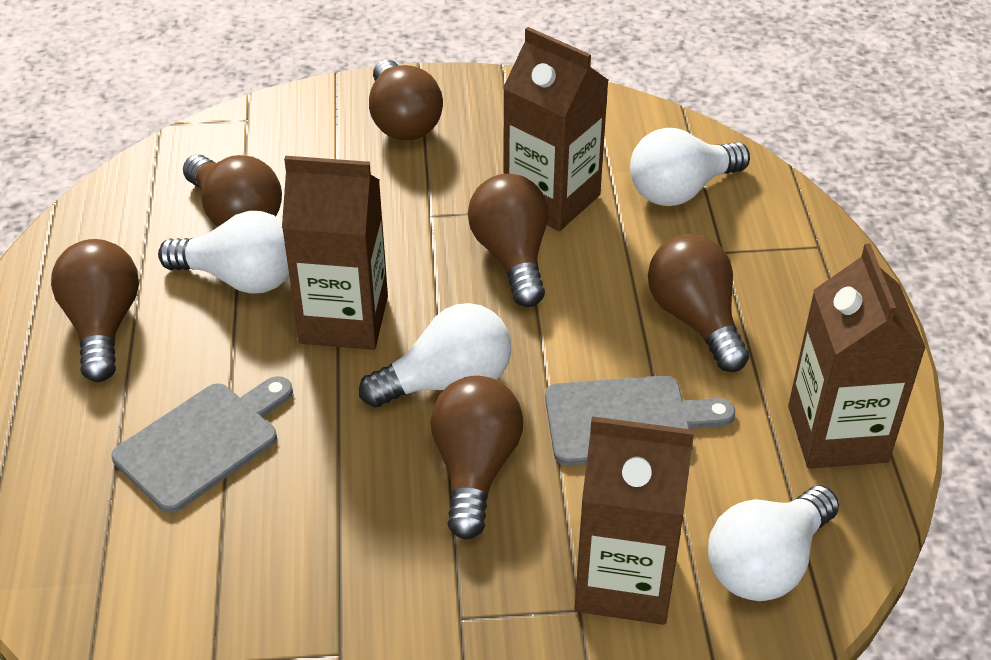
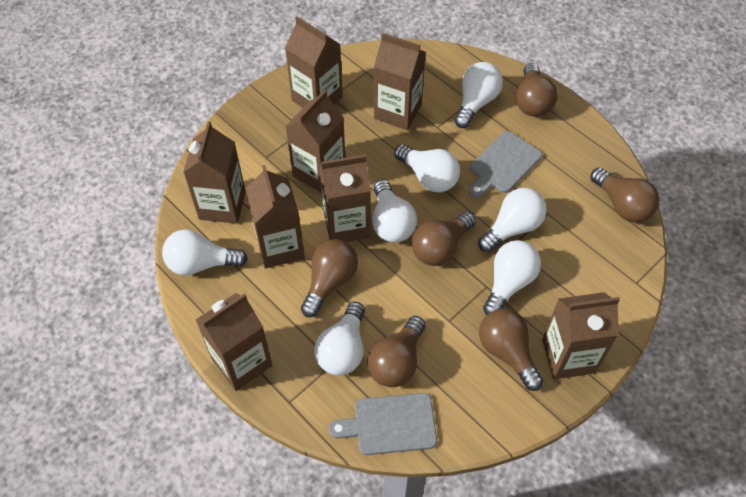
brown carton: [282,156,388,350] [503,27,609,231] [574,416,694,625] [788,244,926,469] = 4 -> [183,122,246,224] [196,293,272,391] [245,165,305,268] [285,17,343,108] [285,90,345,193] [319,154,371,242] [374,33,426,130] [542,292,620,379] = 8
white light bulb: [158,211,289,294] [359,303,511,407] [630,128,750,206] [708,486,839,601] = 4 -> [162,229,248,276] [314,301,365,375] [372,180,417,243] [394,144,460,193] [454,62,503,128] [478,188,547,252] [483,240,541,315] = 7

